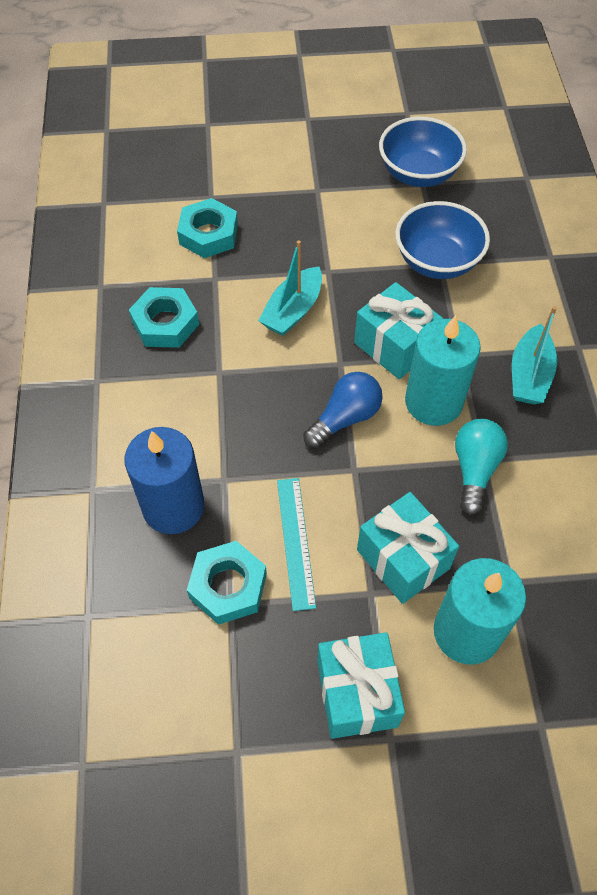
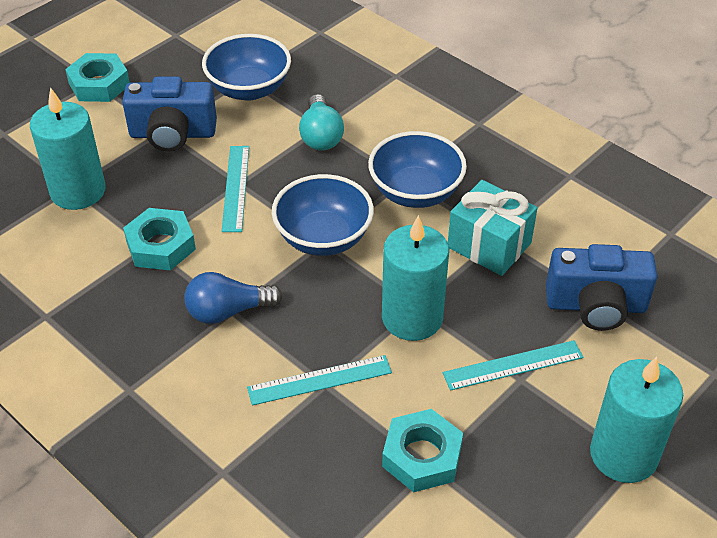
blue bowl: [379,117,467,187] [396,201,490,279] = 2 -> [202,34,291,101] [272,174,374,256] [368,131,467,208] = 3
blue camera: none = 0 -> [122,76,217,151] [546,244,657,331] = 2
blue candle: [125,427,204,534] = 1 -> none = 0
turquoise boat: [258,240,322,336] [512,306,557,404] = 2 -> none = 0
turquoise candle: [405,315,481,426] [434,558,526,665] = 2 -> [30,87,106,210] [382,215,449,341] [590,357,683,483] = 3
turquoise gift: [317,632,405,739] [354,282,443,379] [357,492,459,604] = 3 -> [448,180,537,276] = 1
turquoise ruler: [277,478,316,611] = 1 -> [222,146,249,232] [247,355,392,406] [443,340,583,391] = 3

